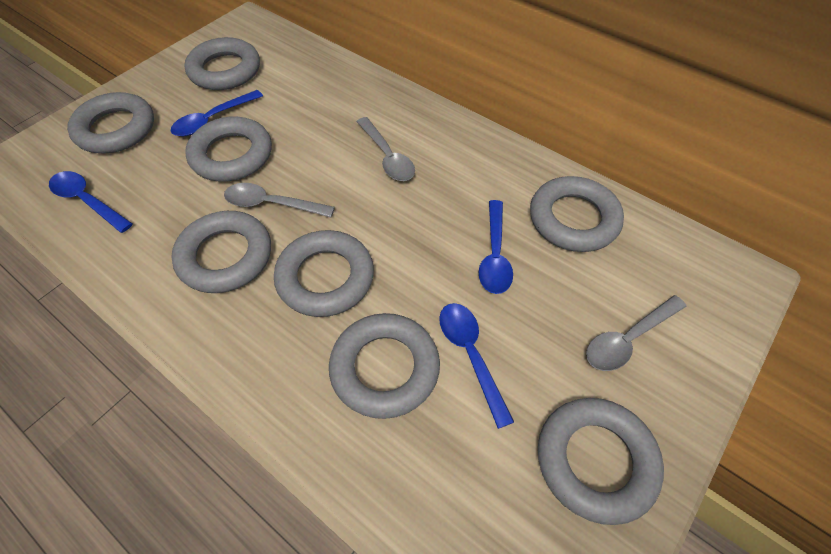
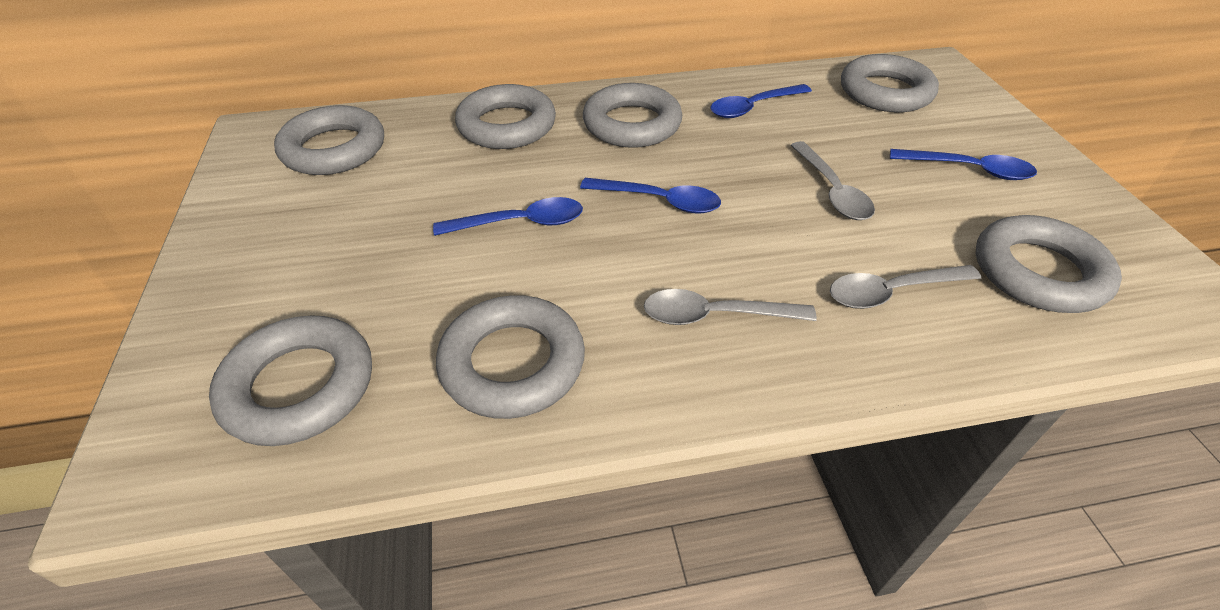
grey ring: [67,92,154,153] [171,211,271,293] [184,37,260,90] [186,116,272,182] [274,230,374,317] [329,313,440,419] [530,176,624,252] [538,398,664,525] = 8 -> [209,315,372,446] [274,105,384,175] [436,295,585,419] [455,84,556,149] [583,83,682,148] [841,54,939,112] [975,215,1122,313] = 7

